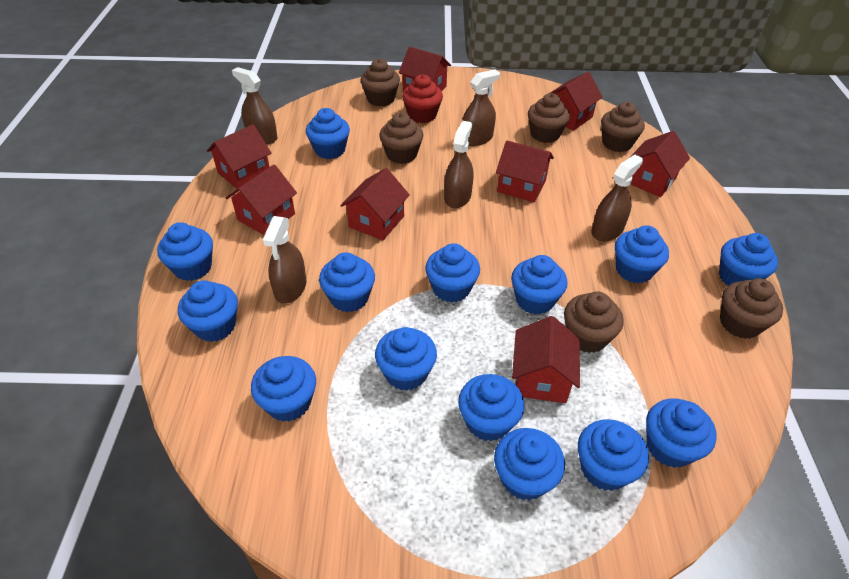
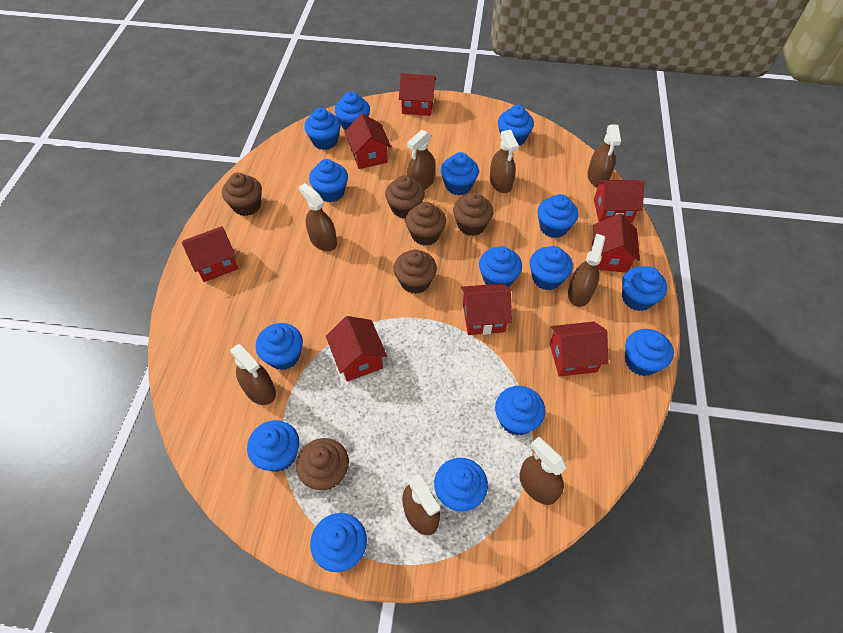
blue cupcake: [157,222,213,281] [178,280,238,342] [251,356,316,422] [306,108,350,159] [319,252,375,312] [375,327,437,391] [425,243,480,303] [458,374,524,441] [494,428,565,501] [511,255,567,315] [578,419,649,491] [615,225,669,283] [646,398,717,468] [719,233,778,286] = 14 -> [247,420,299,472] [255,323,303,370] [304,108,341,150] [309,159,348,202] [310,513,367,572] [335,92,370,131] [434,458,488,511] [440,152,479,195] [479,246,522,288] [495,386,545,436] [498,105,534,146] [529,246,573,290] [538,194,578,238] [622,266,667,311] [625,329,674,376] = 15
brown spray bottle: [232,67,277,144] [263,216,306,304] [444,121,474,208] [462,69,500,146] [591,155,643,241] = 5 -> [230,344,276,405] [299,183,337,251] [402,475,440,535] [407,130,435,190] [490,130,519,193] [519,437,567,505] [568,234,605,307] [587,125,621,188] = 8
red cupcake: [402,75,443,123] = 1 -> none = 0

